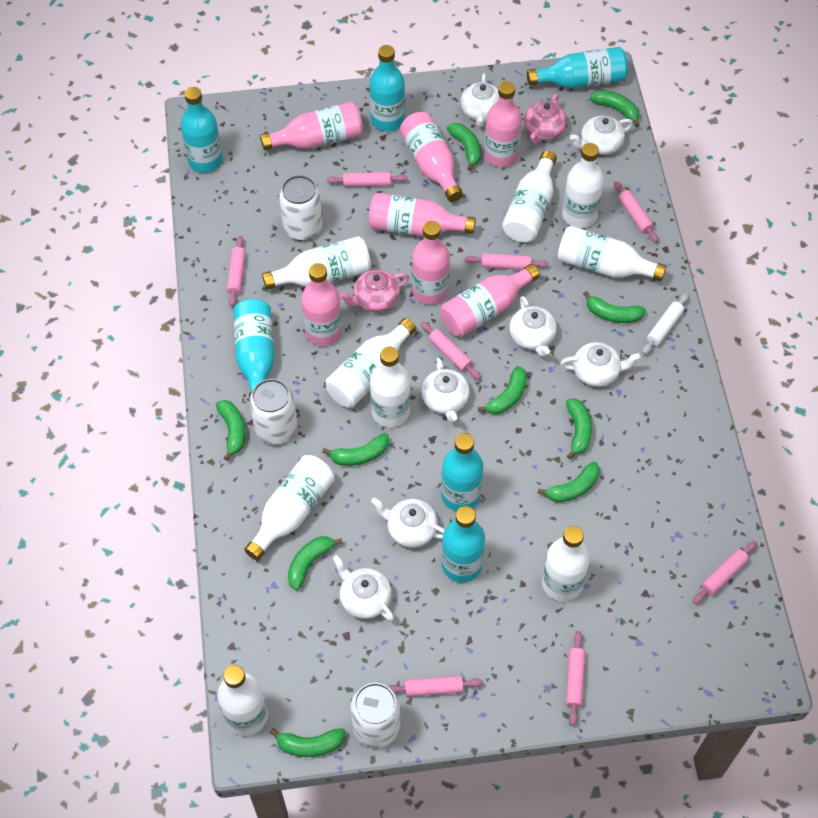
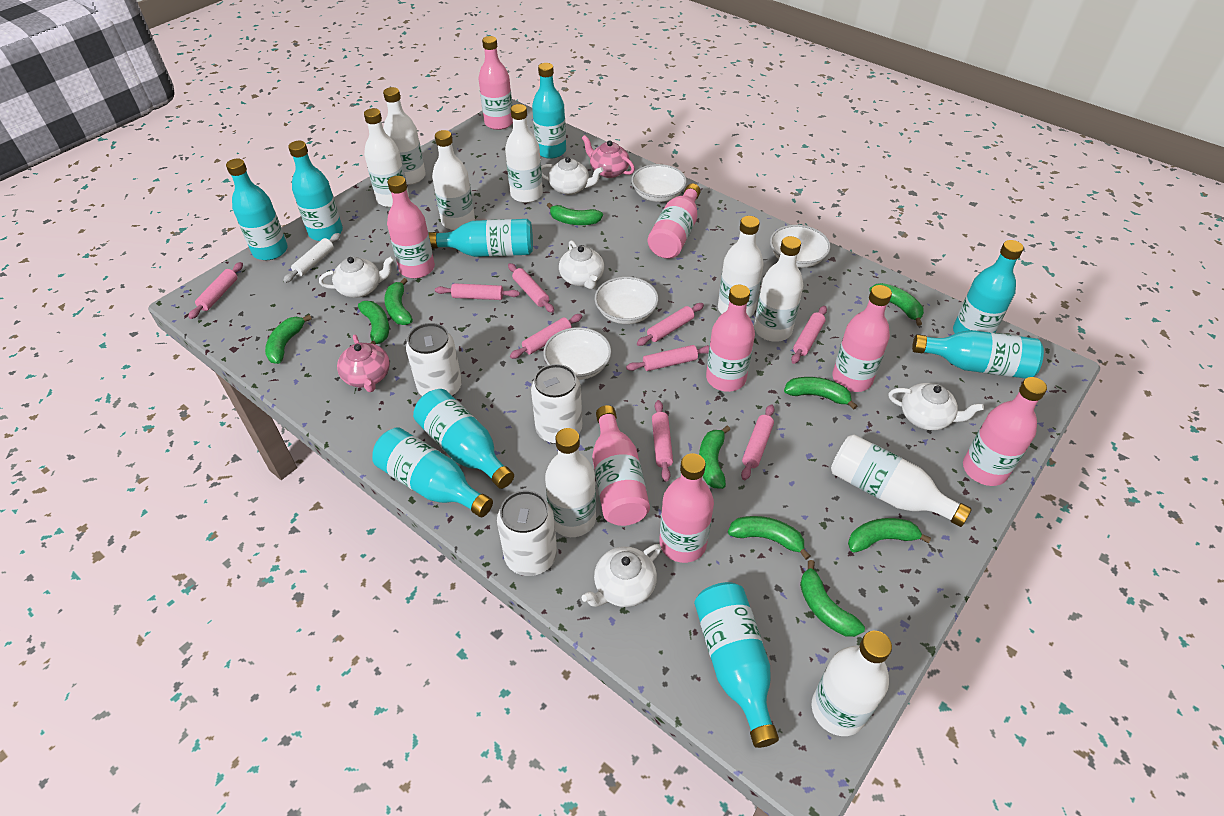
pink bottle: [260,102,363,150] [301,263,342,346] [369,193,476,236] [400,112,463,202] [412,221,450,305] [440,264,540,337] [484,81,522,167] = 7 -> [387,176,435,278] [478,36,513,130] [592,405,650,526] [648,184,701,259] [659,453,714,563] [706,285,755,392] [832,285,892,392] [963,377,1047,486] = 8
pink rolling pin: [227,236,246,307] [327,172,407,187] [389,676,483,697] [421,322,481,380] [465,253,548,270] [566,631,586,726] [614,181,658,243] [693,541,757,604] = 8 -> [188,262,243,319] [435,283,520,300] [508,263,554,313] [510,314,582,359] [626,345,709,371] [637,303,704,346] [652,400,673,482] [741,404,774,480] [791,306,827,364] = 9
turquoise bottle: [181,87,223,173] [233,299,275,401] [369,45,405,131] [441,433,483,511] [442,506,485,583] [527,47,628,89] = 6 -> [226,158,288,260] [288,141,343,241] [372,427,493,517] [413,389,514,489] [429,219,533,257] [532,63,566,159] [694,582,779,748] [912,330,1044,379] [953,240,1024,334] = 9
white bowl: none = 0 -> [543,327,612,380] [595,277,659,324] [631,164,687,202] [770,225,831,268] = 4
white teapot: [333,555,394,621] [371,498,445,548] [421,358,470,422] [461,73,499,127] [509,296,556,357] [561,342,641,387] [570,116,633,155] = 7 -> [319,256,394,298] [541,157,603,195] [559,240,604,289] [582,544,661,607] [889,383,984,430] = 5

